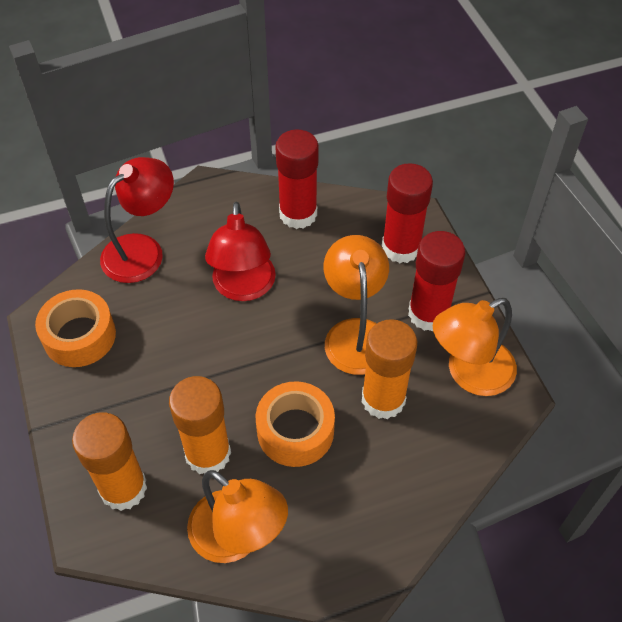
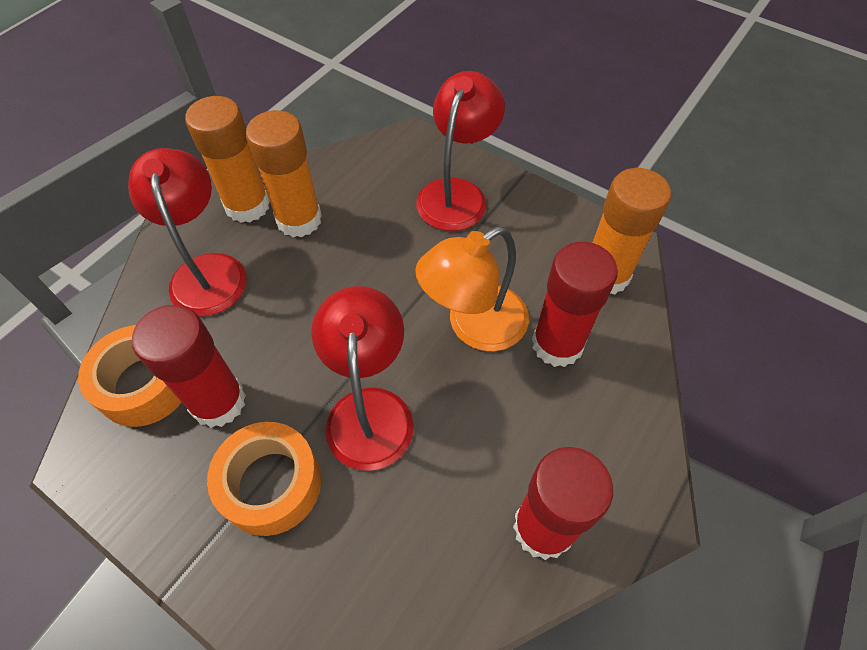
orange lamp: [187,470,288,563] [324,235,389,375] [433,298,517,396] = 3 -> [415,226,529,351] = 1
red lamp: [100,157,174,283] [205,202,276,301] = 2 -> [128,148,246,317] [311,286,414,471] [416,71,505,231] = 3

